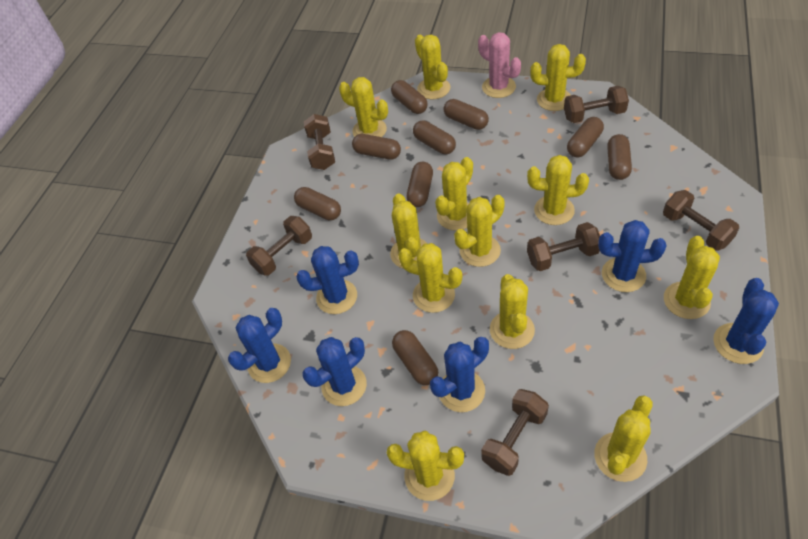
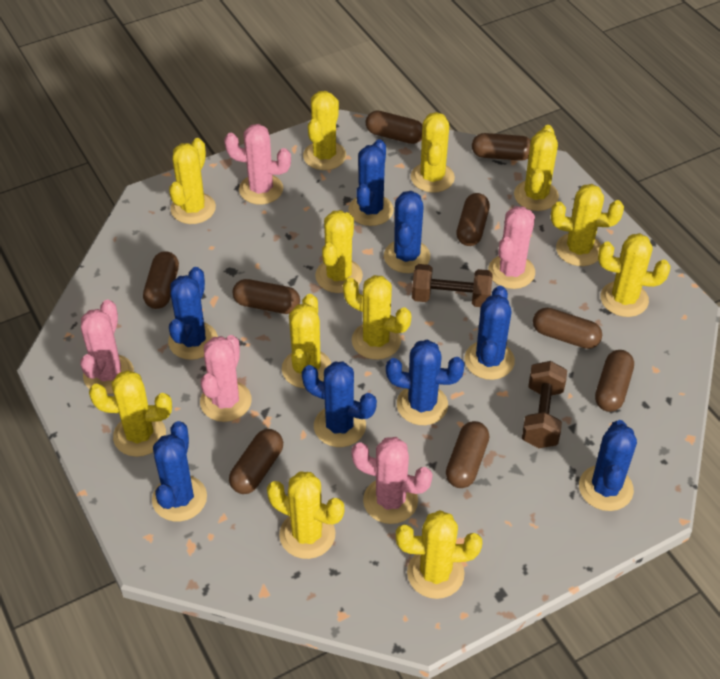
blue cactus: [228,308,291,383] [296,246,359,314] [302,337,367,406] [430,337,489,412] [598,220,667,292] [713,278,779,364] = 6 -> [152,421,207,522] [168,267,218,360] [302,362,377,447] [348,139,394,226] [384,191,430,273] [386,340,465,425] [464,286,515,380] [579,420,637,511] = 8
brown dumbbell: [246,216,312,276] [304,114,335,170] [481,389,549,476] [527,222,600,271] [564,86,629,123] [663,190,739,251] = 6 -> [412,264,492,307] [522,361,567,448] = 2
pink cactus: [478,32,521,98] = 1 -> [80,300,134,394] [200,335,252,422] [224,124,291,205] [351,437,433,524] [488,206,535,289] = 5

